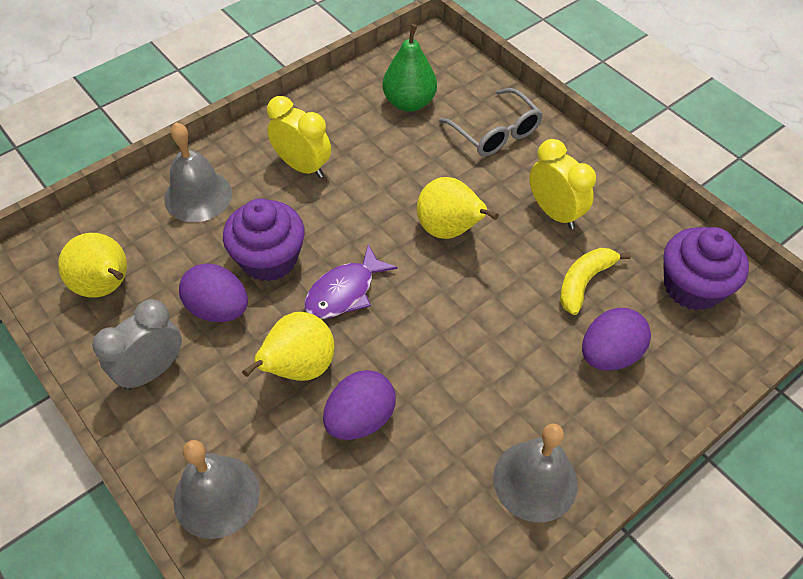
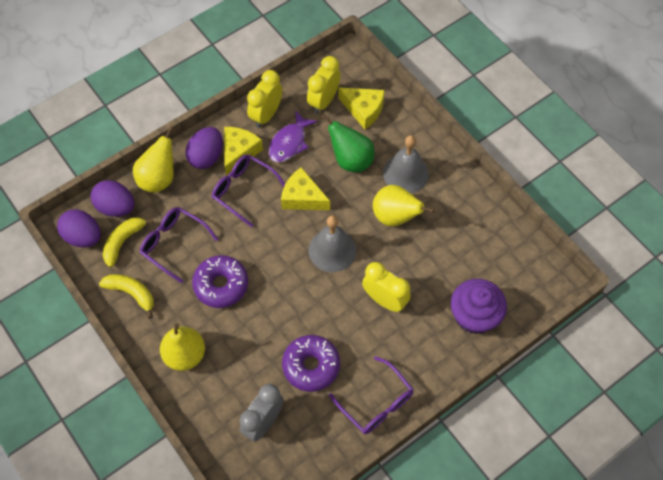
grey bell: [164,122,232,222] [173,440,260,539] [493,424,578,522] = 3 -> [309,215,356,272] [383,135,429,193] = 2
grey glasses: [439,88,543,156] = 1 -> none = 0
purple cupcake: [223,199,305,282] [663,227,749,311] = 2 -> [451,279,507,334] = 1
purple donut: none = 0 -> [192,255,248,308] [282,335,340,392] = 2
purple glasses: none = 0 -> [140,207,218,283] [212,154,285,227] [329,356,414,434] = 3
yellow banana: [560,248,631,315] = 1 -> [99,274,154,319] [103,217,153,267] = 2
yellow cheese: none = 0 -> [224,127,263,176] [281,167,330,210] [338,87,385,129] = 3
yellow clock: [267,96,331,178] [529,139,596,229] = 2 -> [247,70,282,128] [307,56,341,114] [362,262,411,312] = 3

